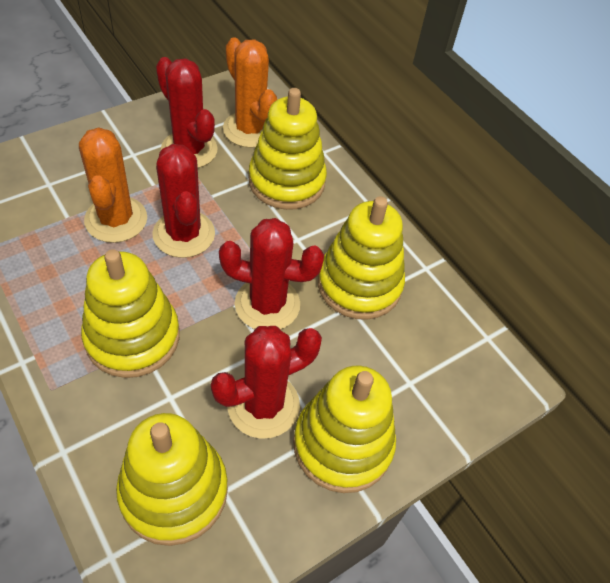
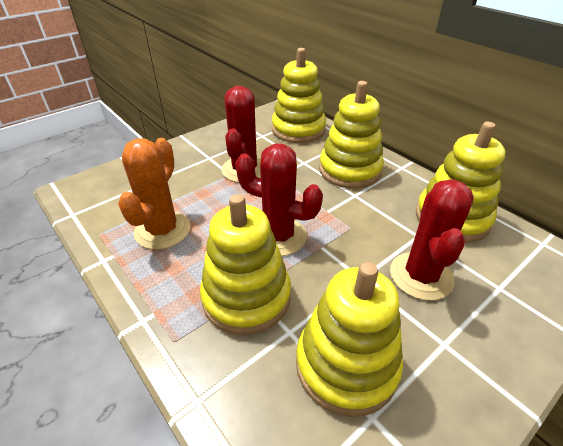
orange cactus: [79,127,147,243] [223,37,278,148] = 2 -> [118,138,190,250] = 1
red cactus: [152,144,215,258] [156,57,218,168] [211,326,322,439] [219,218,324,329] = 4 -> [221,86,261,183] [236,144,323,256] [390,179,474,300] = 3

